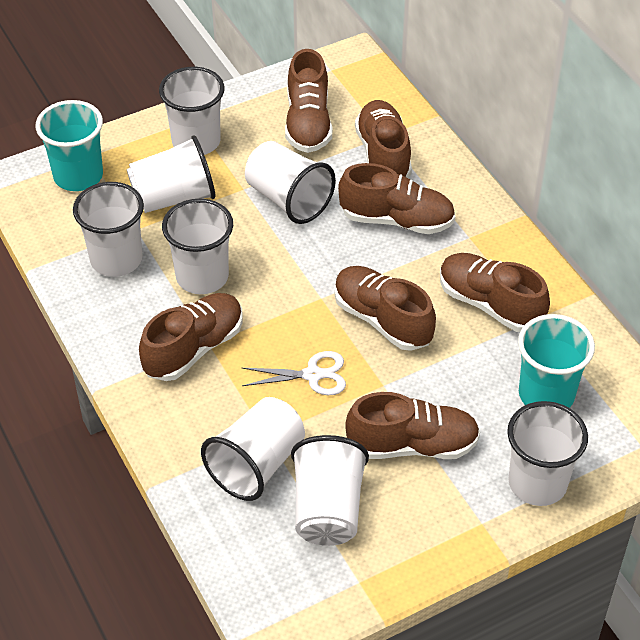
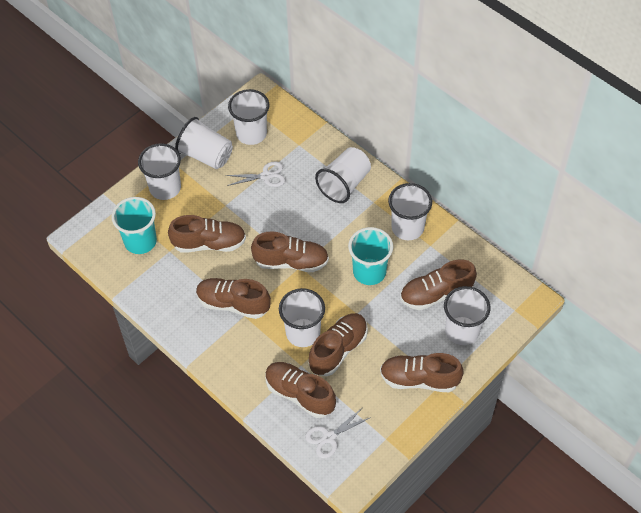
white cup: [73,182,144,277] [127,135,216,213] [159,67,224,155] [162,199,233,294] [201,397,305,501] [245,141,336,224] [291,435,369,546] [507,401,588,506] = 8 -> [138,143,181,200] [175,117,233,169] [228,89,269,145] [279,288,325,347] [315,147,371,203] [388,183,432,240] [444,286,490,345] = 7
white scissors: [242,351,346,395] = 1 -> [225,161,285,187] [305,408,371,459] = 2

